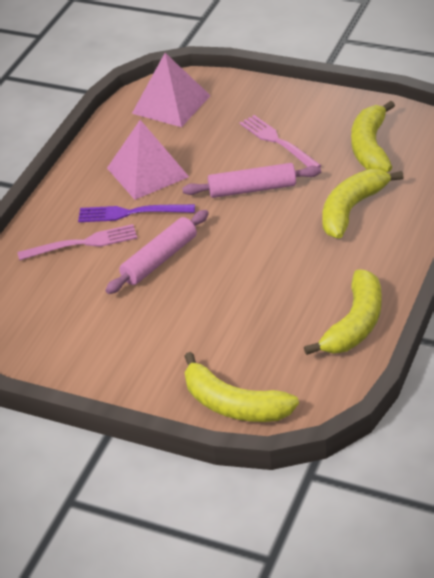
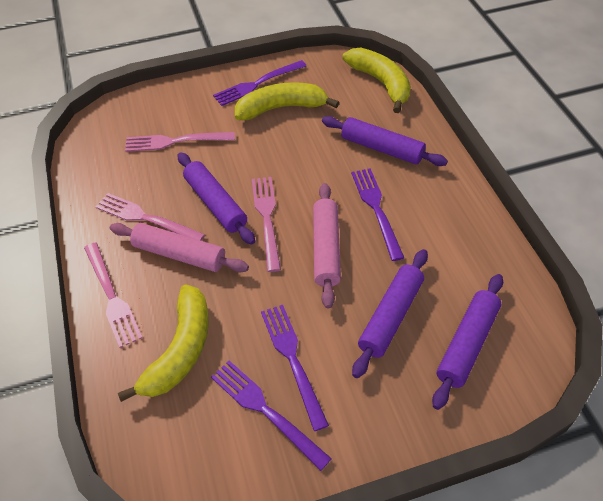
pink fork: [17,224,137,261] [239,115,321,167] = 2 -> [84,242,142,348] [96,193,205,241] [125,132,235,152] [252,177,281,272] = 4
pink pyramid: [107,120,189,200] [132,53,211,127] = 2 -> none = 0
purple fork: [78,204,195,222] = 1 -> [211,361,332,471] [213,60,306,106] [261,305,329,431] [351,168,404,261] = 4
purple rolling pin: none = 0 -> [178,152,255,245] [322,116,448,166] [352,249,428,378] [432,274,503,410] = 4
yellow banana: [184,352,299,422] [304,269,382,355] [322,169,404,239] [351,101,395,172] = 4 -> [118,285,209,402] [235,82,339,120] [343,47,411,113] = 3

